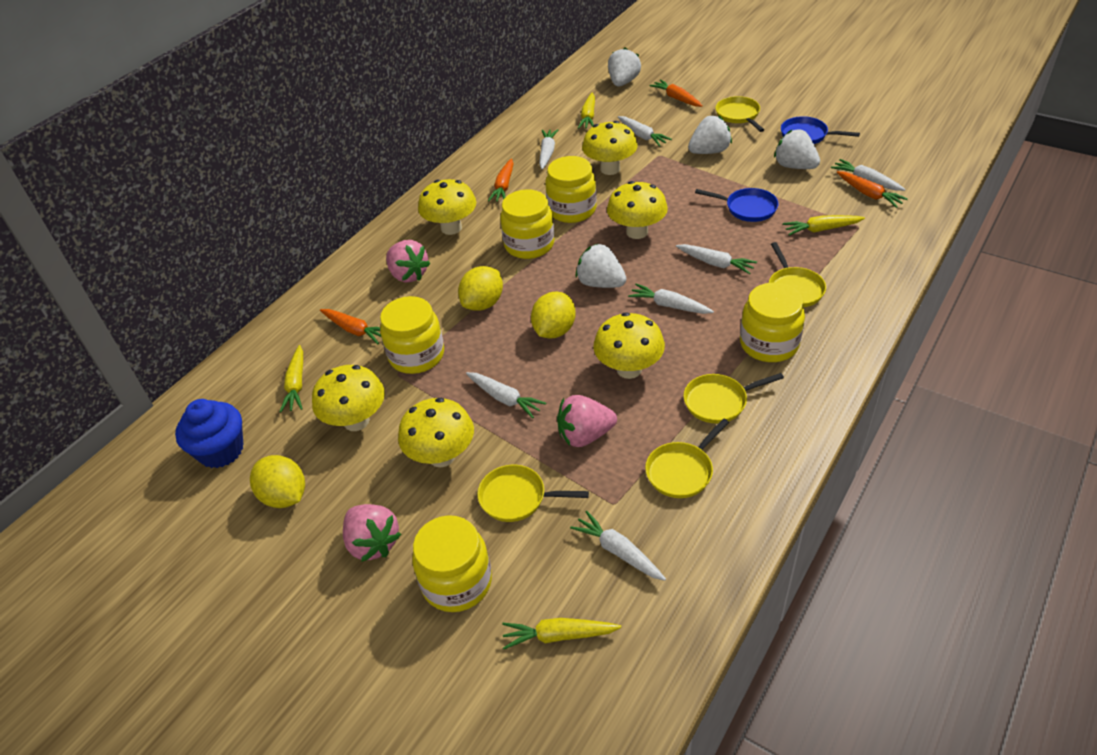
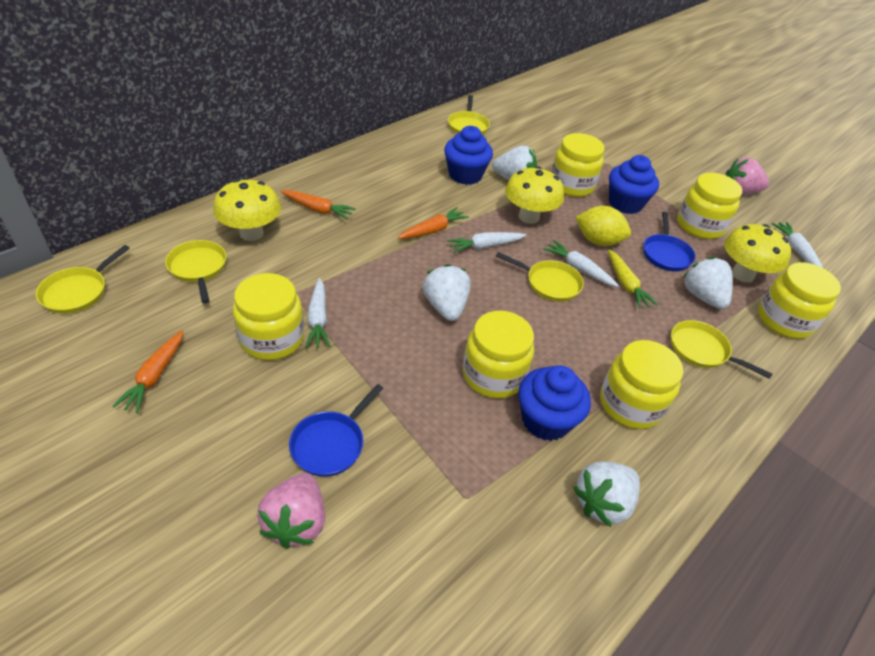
blue cupcake: [175,399,243,468] = 1 -> [444,126,493,185] [518,365,591,441] [609,155,659,214] = 3
orange carrot: [320,309,381,344] [488,159,513,202] [649,79,703,107] [837,171,908,208] = 4 -> [113,330,183,413] [281,190,356,220] [398,207,469,239] = 3
pink strawberry: [343,504,401,562] [386,240,431,283] [557,395,617,447] = 3 -> [257,473,325,548] [726,158,769,195] = 2
white carrot: [466,372,546,418] [539,129,558,170] [570,511,666,581] [618,116,672,147] [628,284,714,314] [676,244,757,274] [831,159,905,191] = 7 -> [305,278,330,348] [447,232,526,253] [543,240,619,287] [771,222,823,268] = 4
yellow carrot: [280,345,303,412] [502,618,621,649] [578,93,595,129] [783,215,865,236] = 4 -> [608,250,658,309] = 1
yellow jar: [380,296,444,374] [412,515,492,612] [500,189,554,259] [545,156,597,223] [740,282,805,362] = 5 -> [233,273,304,360] [463,311,534,399] [551,133,605,197] [600,340,683,429] [677,173,742,239] [758,262,841,339] = 6
yellow lemon: [250,455,305,508] [458,266,503,311] [531,291,576,339] = 3 -> [575,206,631,246] = 1
yellow mushroom: [312,365,385,431] [398,398,474,467] [418,179,476,235] [582,121,638,175] [593,312,665,379] [607,181,668,239] = 6 -> [213,179,281,241] [505,166,564,224] [724,224,791,283] = 3

